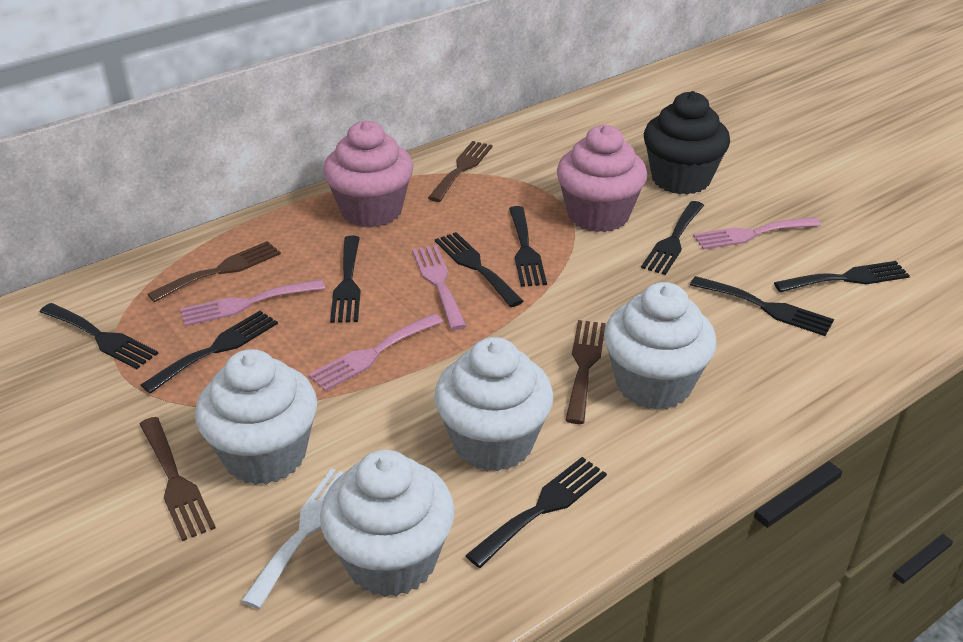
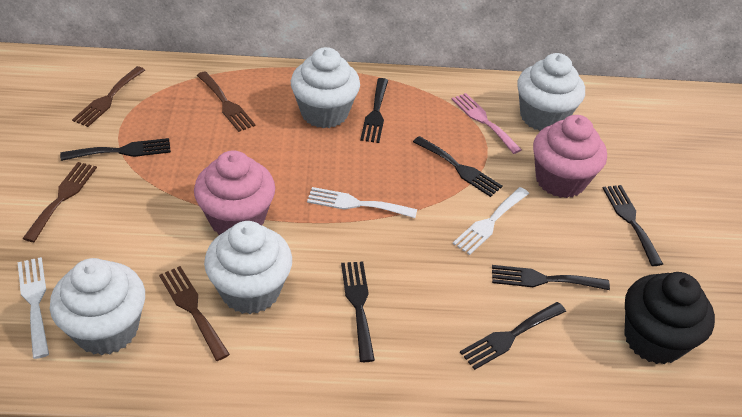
black fork: [40,303,159,369] [141,311,278,394] [330,236,361,323] [435,232,524,307] [465,457,607,568] [509,206,547,287] [641,201,704,275] [690,276,834,336] [774,261,910,292] = 9 -> [60,138,171,161] [341,262,375,362] [360,78,388,143] [413,136,502,197] [460,302,566,370] [492,265,610,290] [603,185,663,266] = 7
pink fork: [180,279,325,327] [308,313,443,391] [412,245,466,330] [693,217,821,250] = 4 -> [452,93,522,154] = 1
white fork: [241,468,344,609] = 1 -> [18,257,49,359] [307,187,417,218] [453,187,529,255] = 3

